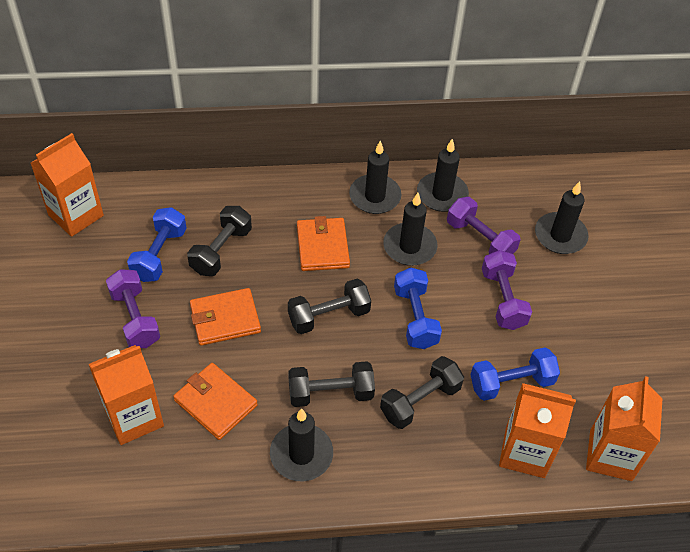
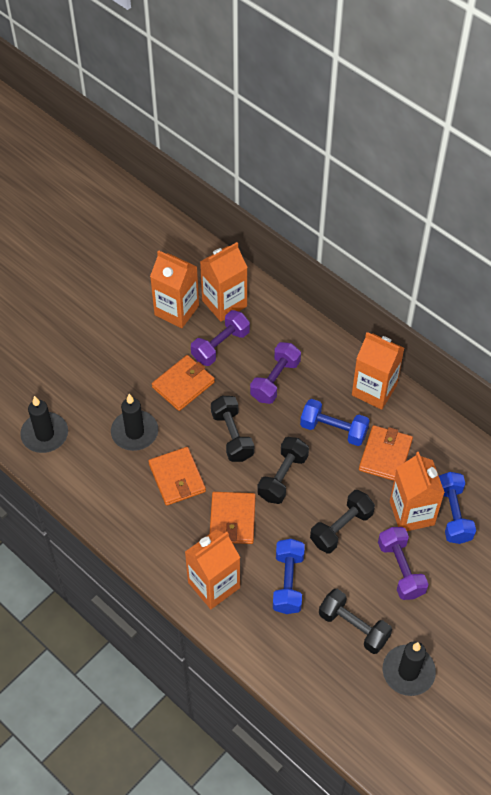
black candle: [270,408,333,481] [349,140,402,214] [383,193,437,266] [417,139,469,212] [535,181,588,254] = 5 -> [20,396,68,453] [111,394,158,451] [383,641,436,696] = 3
orange carton: [31,133,104,237] [89,345,164,445] [499,383,576,478] [586,376,662,481] = 4 -> [150,250,199,328] [185,530,240,609] [200,242,248,322] [352,332,404,410] [390,452,445,531] = 5
orange wallet: [173,363,258,440] [190,288,261,346] [297,216,350,271] = 3 -> [148,447,206,506] [152,355,215,411] [210,492,256,544] [359,425,413,481] = 4

